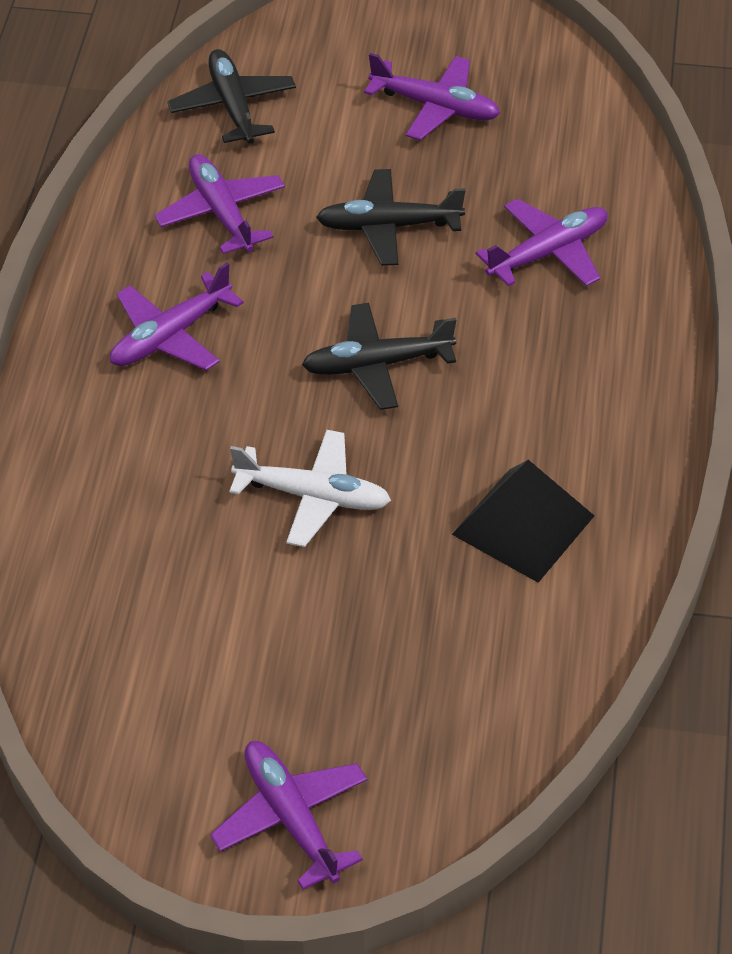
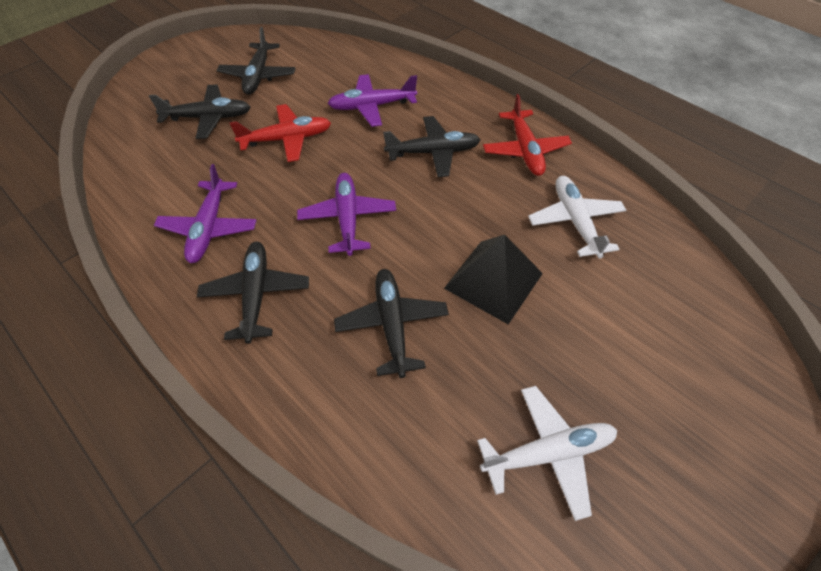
black plane: [167,49,296,144] [302,303,456,410] [316,169,466,266] = 3 -> [149,84,250,139] [197,241,309,344] [216,27,296,95] [334,269,449,378] [383,116,481,177] = 5
purple plane: [110,263,244,371] [154,154,285,254] [210,741,367,890] [364,53,500,140] [476,199,608,286] = 5 -> [154,164,257,263] [297,173,396,256] [328,74,417,127] = 3
red plane: none = 0 -> [230,104,331,162] [483,94,572,176] = 2
white plane: [229,430,391,547] = 1 -> [477,386,617,521] [528,176,626,259] = 2

